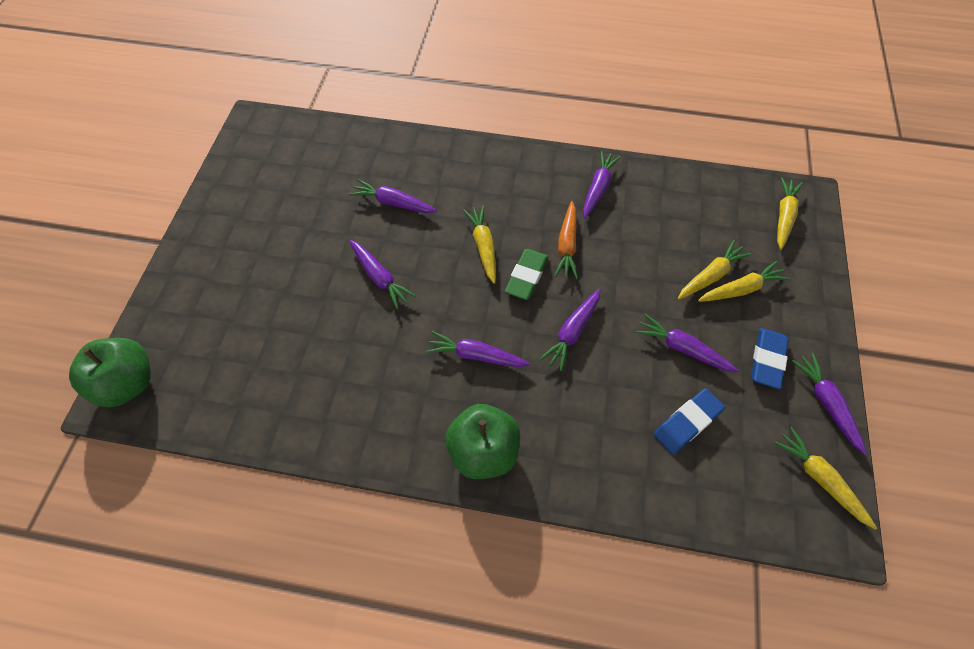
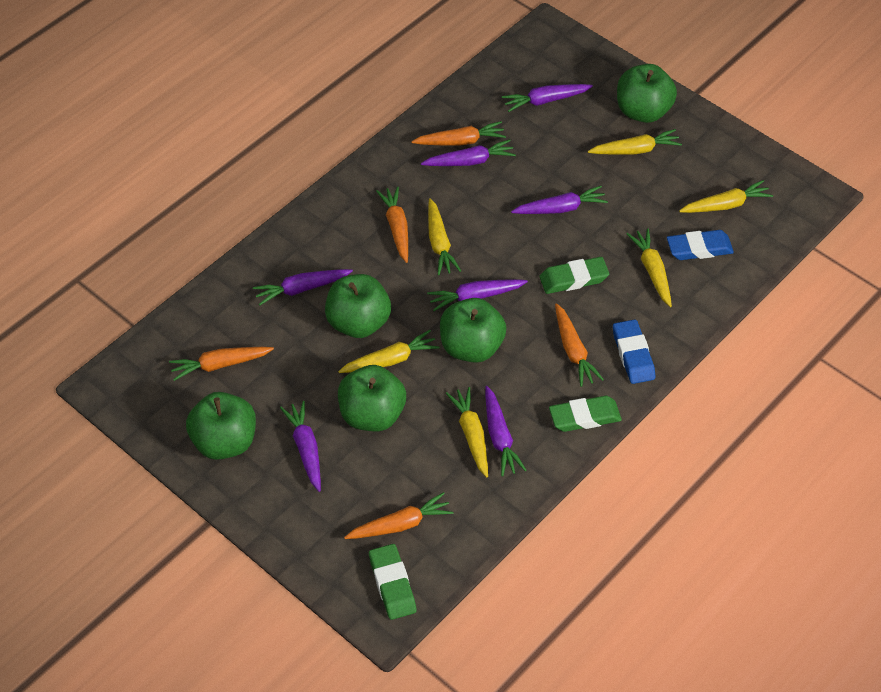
green apple: [69,338,151,407] [445,404,520,479] = 2 -> [186,392,256,460] [325,274,391,338] [338,365,406,431] [440,298,506,363] [617,64,677,123] = 5
green eraser: [505,249,548,300] = 1 -> [369,544,416,620] [540,257,609,294] [549,396,622,432] = 3
orange carrot: [554,201,578,279] = 1 -> [169,347,274,381] [344,492,453,539] [376,186,408,263] [411,121,506,146] [555,303,604,387] = 5
yellow carrot: [463,205,496,284] [678,240,752,300] [698,261,790,302] [774,427,877,530] [777,177,803,250] = 5 -> [338,330,440,373] [428,198,461,275] [446,387,488,478] [588,129,682,155] [627,228,672,307] [679,180,773,213] = 6

